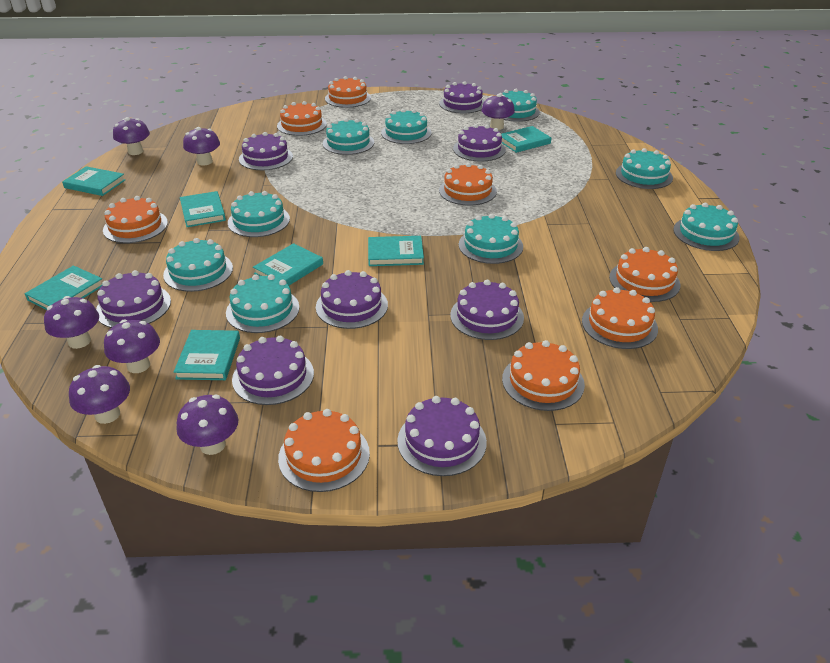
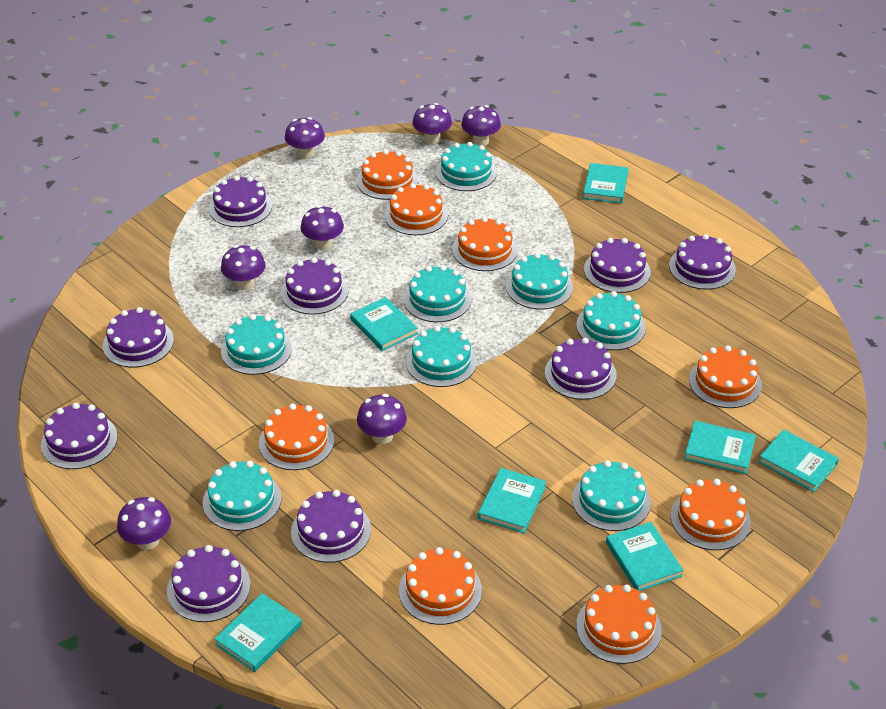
purple cake: [96,270,171,328] [232,336,314,405] [239,132,293,170] [316,270,388,329] [397,396,487,476] [439,81,484,113] [450,280,524,340] [453,124,506,162] = 8 -> [41,403,118,469] [103,307,174,368] [167,545,250,622] [209,176,272,227] [281,257,348,315] [291,490,371,563] [545,338,617,400] [584,238,651,293] [669,234,736,290] = 9
turquoise cake: [163,238,233,292] [226,274,300,333] [228,191,290,237] [323,118,374,155] [381,109,432,144] [459,214,523,264] [499,89,540,122] [616,148,673,189] [673,203,740,251] = 9 -> [203,461,282,531] [221,314,292,375] [404,265,472,322] [406,326,477,387] [436,142,497,191] [506,253,573,309] [572,460,651,531] [576,291,646,350] = 8

